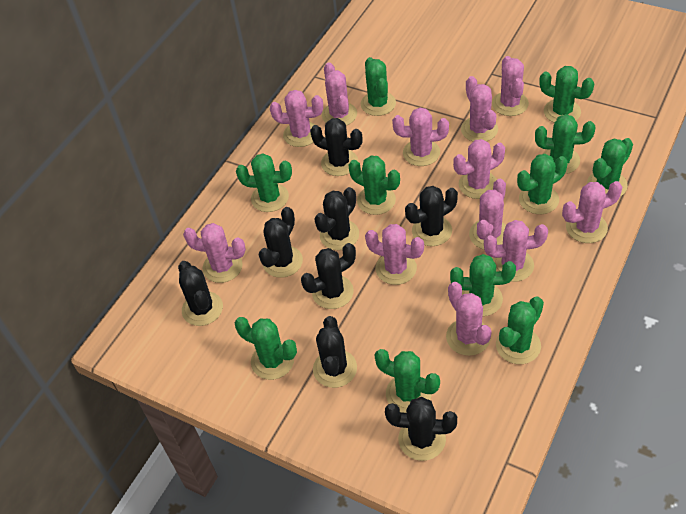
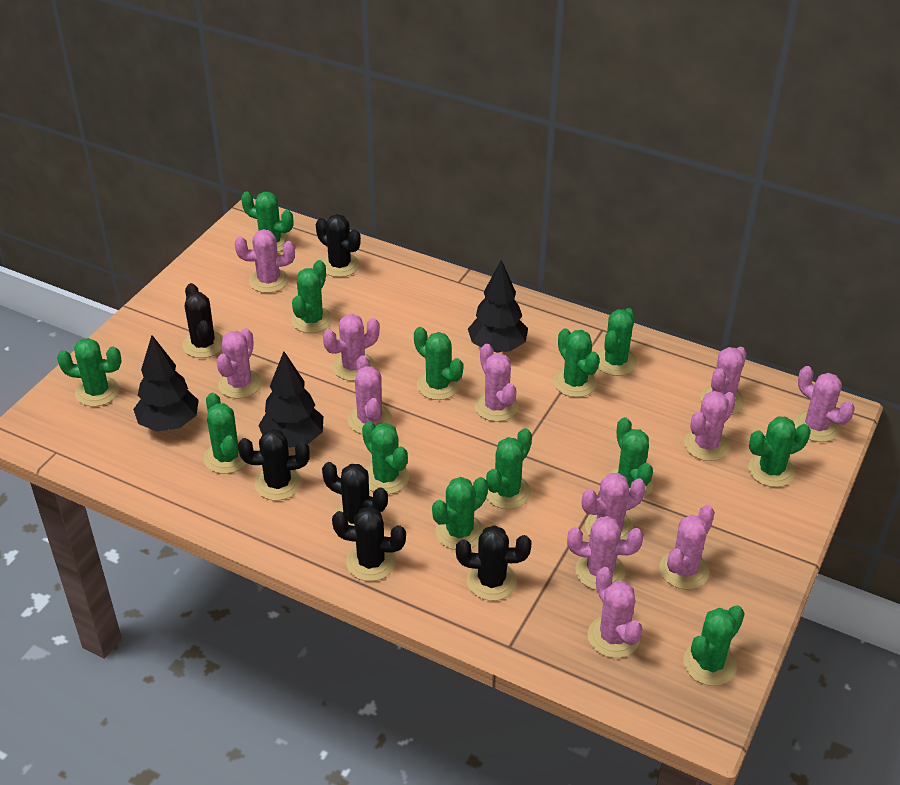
black cactus: [178,261,223,326] [259,207,303,278] [301,243,356,309] [310,118,363,176] [313,316,357,388] [314,187,359,250] [385,397,457,461] [405,186,458,246] = 8 -> [182,283,223,358] [238,429,310,501] [316,214,361,277] [322,462,388,526] [332,507,406,581] [456,525,531,601] = 6
black tree: none = 0 -> [133,335,199,431] [258,351,323,448] [468,260,528,352] = 3
green cactus: [235,317,297,380] [236,154,292,212] [349,156,400,215] [361,57,396,116] [374,349,440,413] [450,254,516,316] [496,297,544,364] [517,154,568,214] [535,114,595,174] [539,66,594,123] [587,138,633,197] = 11 -> [57,338,122,407] [204,393,247,474] [241,192,293,252] [291,260,333,333] [362,422,409,494] [414,327,463,400] [432,477,488,550] [486,428,532,509] [554,328,600,397] [597,308,637,376] [609,417,653,498] [683,605,745,686] [748,416,811,487] = 13

